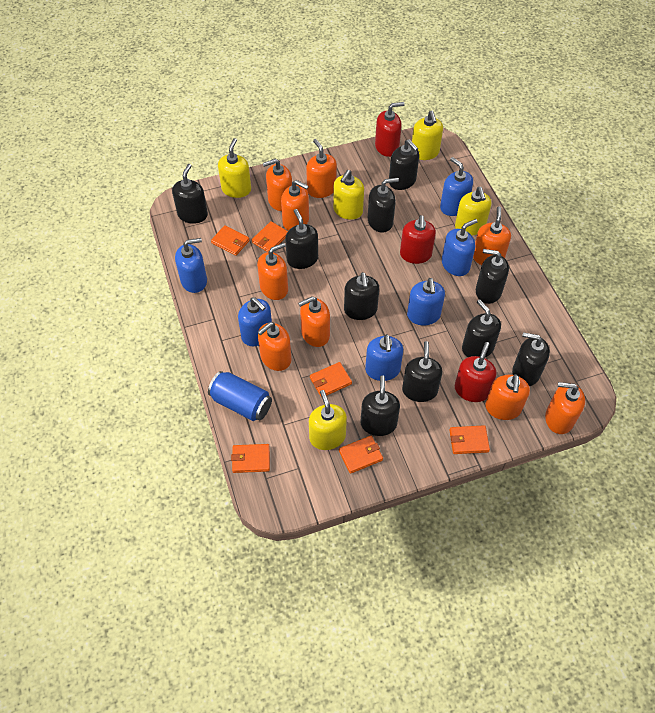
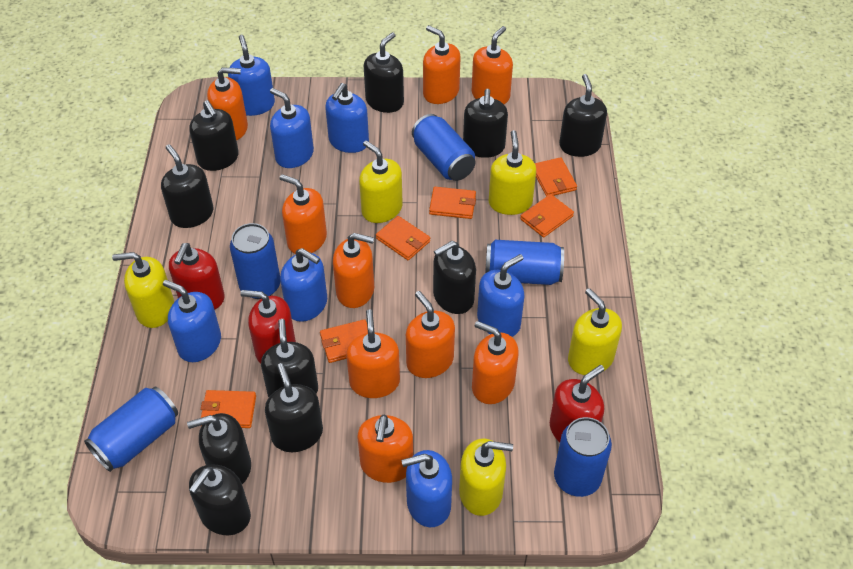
blue can: [208,371,272,421] = 1 -> [84,386,178,472] [230,223,280,299] [412,114,475,181] [485,240,564,285] [554,417,612,497] = 5
blue soap dispenser: [175,238,207,293] [238,297,272,346] [365,334,403,381] [407,278,445,325] [440,157,473,216] [442,219,478,276] = 6 -> [163,280,221,362] [228,35,275,116] [270,88,314,168] [280,248,327,322] [325,83,369,153] [401,450,452,527] [477,254,525,337] = 7

